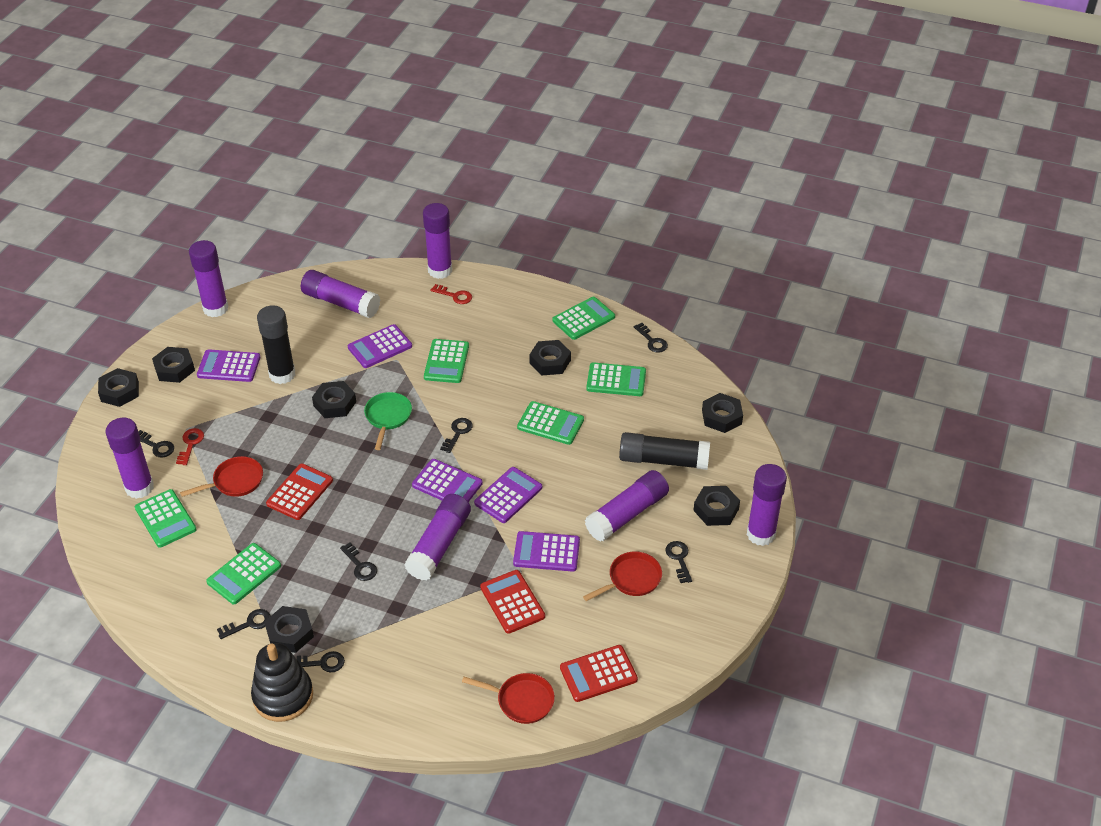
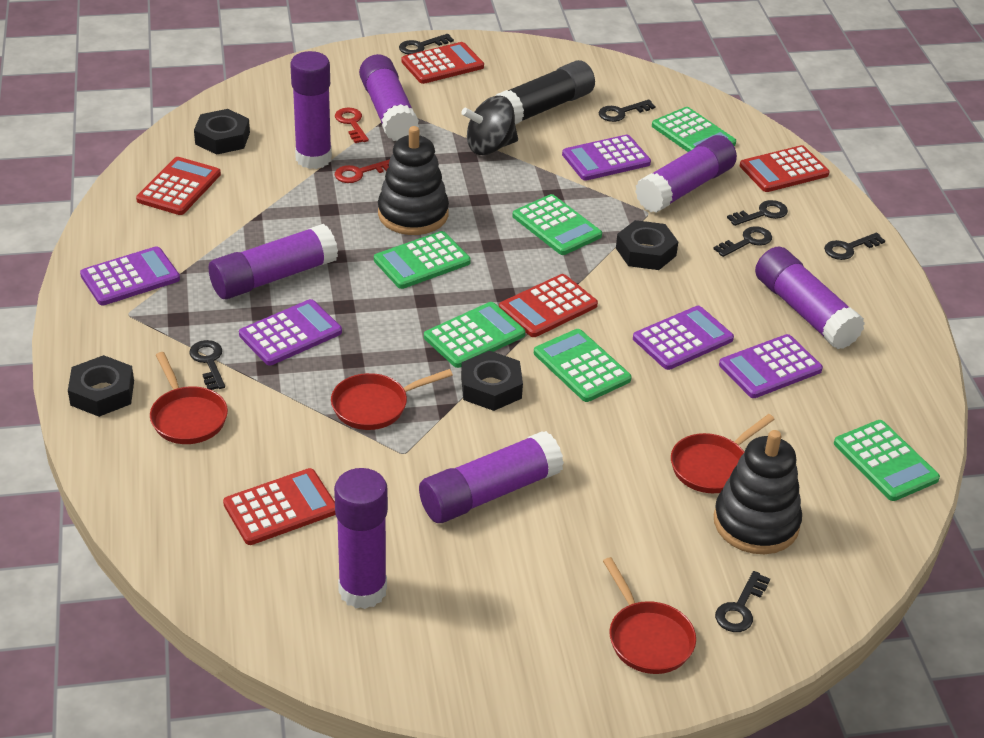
black glue stick: [257,305,295,384] [619,432,710,470] = 2 -> [496,60,595,125] = 1
black nut: [98,368,139,407] [152,347,195,383] [264,606,314,653] [312,381,356,418] [529,340,571,375] [693,486,740,526] [702,393,743,433] = 7 -> [68,355,134,417] [194,109,250,155] [461,351,523,411] [616,220,678,270] = 4
black spinning top: none = 0 -> [461,96,518,155] = 1
black stacking toy: [251,643,313,722] = 1 -> [378,126,449,235] [714,430,802,554] = 2
green pan: [364,392,412,450] = 1 -> none = 0
red calculator: [266,464,333,520] [480,570,545,634] [560,645,638,702] = 3 -> [136,157,221,215] [223,468,336,545] [401,42,484,84] [499,274,598,337] [740,145,830,192] = 5
red pan: [180,456,263,497] [462,673,555,724] [583,551,662,601] = 3 -> [150,352,228,444] [331,369,453,430] [603,557,696,674] [671,414,775,493] = 4

